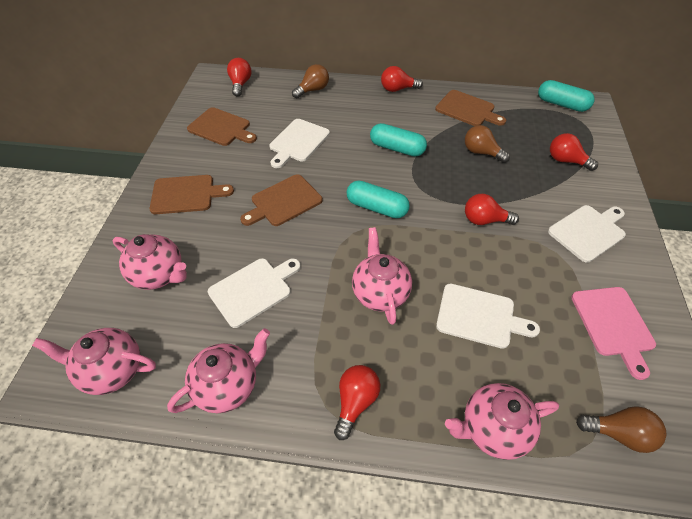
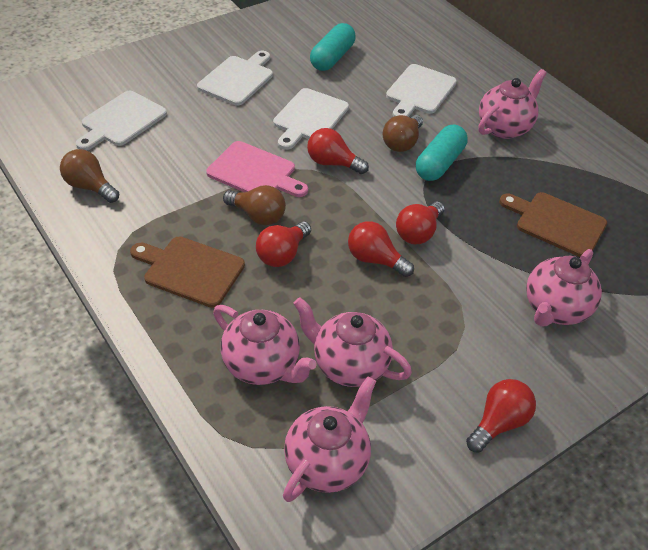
brown cutting board: [150,175,234,214] [187,107,257,146] [240,174,322,226] [435,90,506,126] = 4 -> [130,237,245,308] [499,192,607,257] = 2
turquoise capsule: [347,180,410,218] [370,123,427,157] [538,80,595,112] = 3 -> [310,23,356,71] [416,125,468,181] = 2

